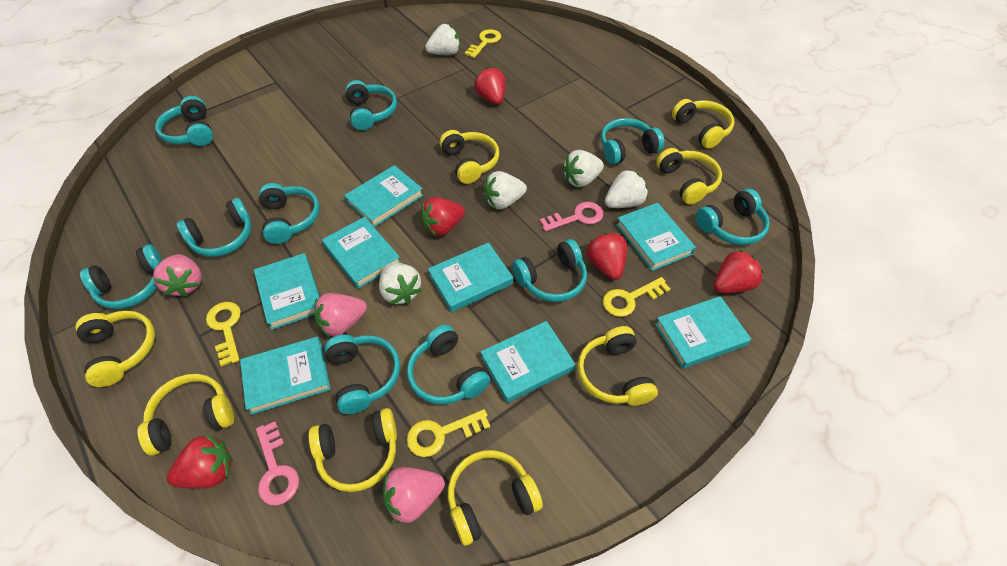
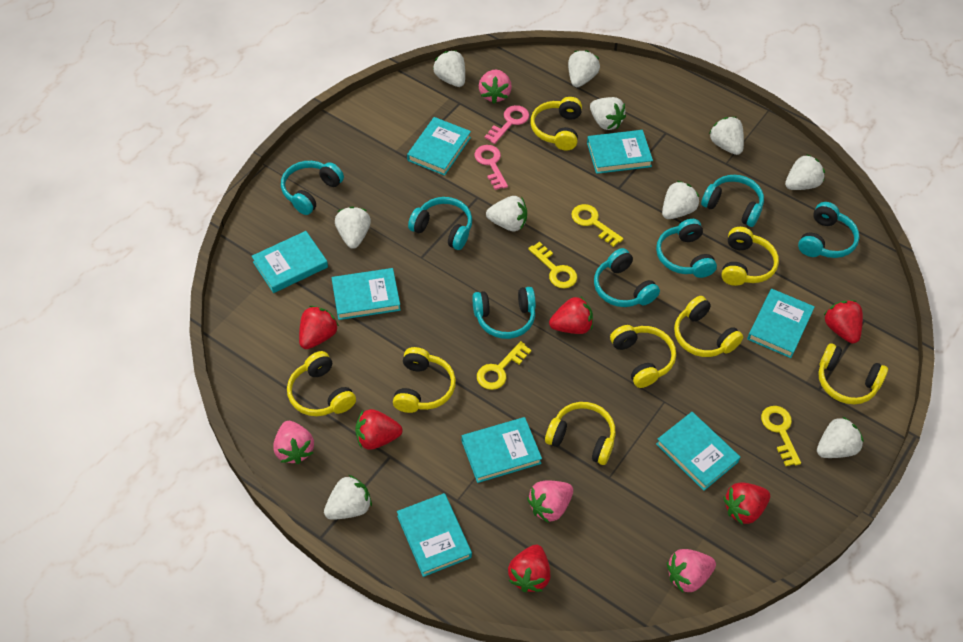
pink strawberry: [153,254,202,297] [314,293,367,338] [383,467,445,524] = 3 -> [273,421,314,464] [479,70,512,104] [527,481,573,523] [667,549,716,593] = 4
red strawberry: [167,434,233,489] [420,197,465,236] [474,67,505,105] [586,232,627,280] [714,250,764,293] = 5 -> [299,306,339,349] [355,409,403,450] [508,545,550,592] [549,297,593,334] [723,482,770,525] [824,300,863,343] = 6
turquoise headphones: [80,244,162,309] [155,96,213,146] [176,198,251,257] [259,183,320,244] [324,335,400,414] [345,80,397,130] [407,325,490,405] [512,239,587,302] [601,118,665,165] [696,189,770,245] = 10 -> [281,161,344,215] [408,197,472,250] [472,287,536,339] [594,248,660,307] [656,219,717,278] [701,175,764,227] [798,202,860,258] = 7
white strawberry: [379,263,422,304] [425,24,460,55] [483,171,527,209] [562,150,604,187] [605,169,648,208] = 5 -> [324,475,372,520] [335,207,371,249] [433,51,465,87] [486,196,527,231] [568,50,600,87] [590,97,626,130] [662,181,699,219] [709,117,744,155] [785,154,825,190] [817,416,864,458] = 10

